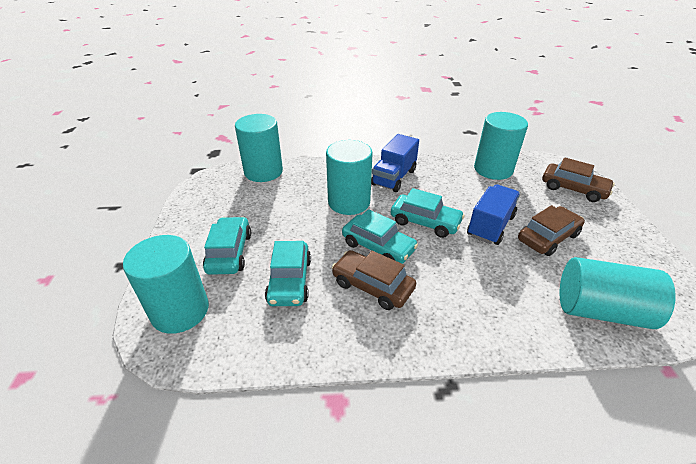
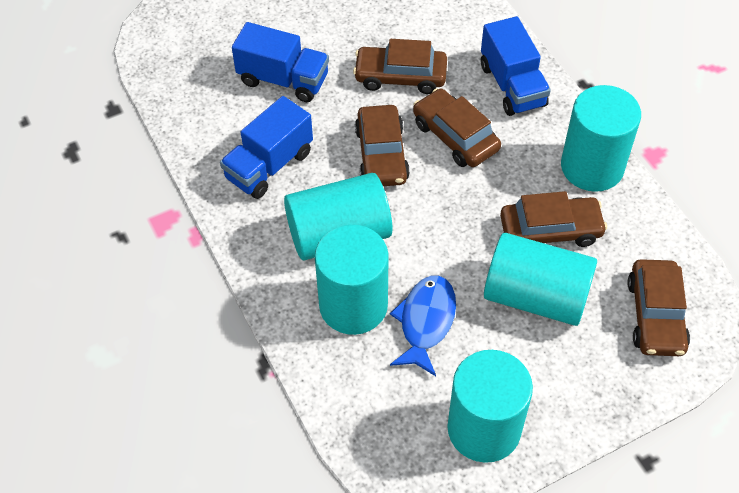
blue fish: none = 0 -> [390,276,456,376] = 1
blue truck: [371,134,419,192] [467,184,520,245] = 2 -> [220,96,313,199] [232,22,329,102] [481,16,551,116] = 3
brown car: [332,250,416,310] [518,205,585,256] [542,157,615,202] = 3 -> [353,39,447,94] [355,105,410,186] [413,88,501,167] [500,191,607,247] [627,259,690,356] = 5
turquoise car: [203,217,251,275] [265,241,311,306] [342,209,418,264] [391,188,465,238] = 4 -> none = 0

